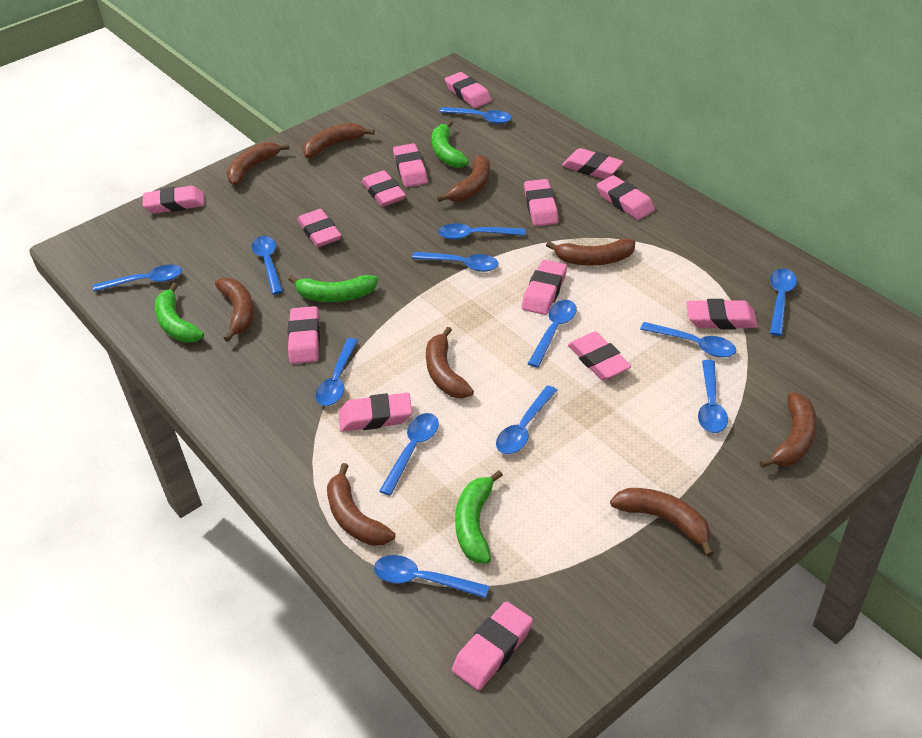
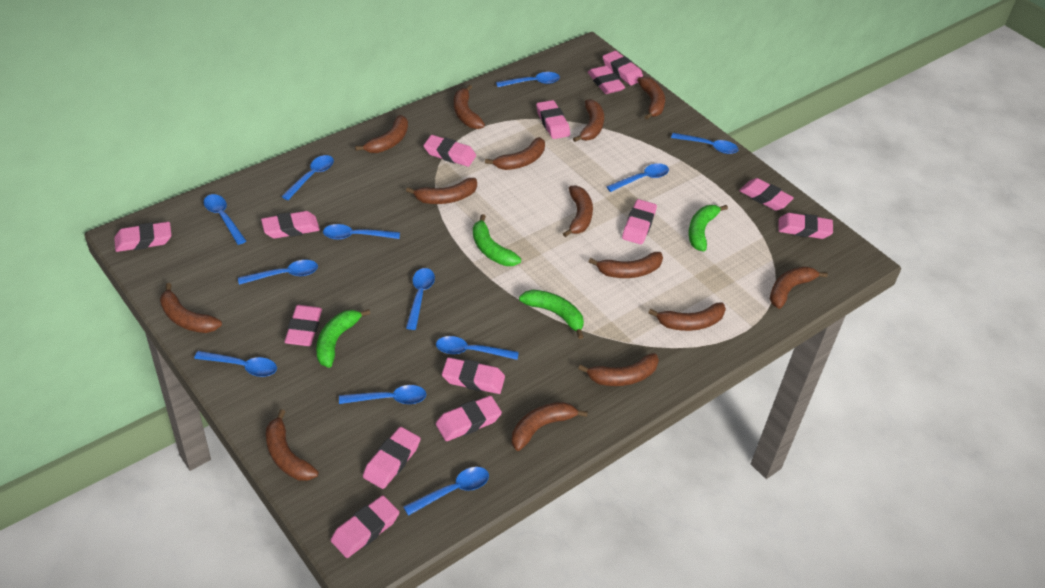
blue spoon: [93,265,182,292] [252,236,283,295] [316,338,358,406] [374,555,489,598] [379,413,439,496] [412,252,498,272] [438,223,525,240] [439,107,512,124] [496,385,557,454] [528,300,577,368] [640,322,736,358] [698,360,728,433] [770,269,797,336] = 13 -> [194,351,277,377] [203,194,246,245] [238,260,318,285] [281,155,334,200] [323,224,400,240] [339,385,426,404] [403,467,489,516] [406,268,435,330] [436,336,519,360] [496,72,560,87] [606,163,669,192] [671,133,738,154] = 12
brown banana: [215,278,254,342] [227,142,290,185] [303,123,375,158] [327,463,395,546] [426,327,474,399] [437,155,490,202] [546,238,635,266] [610,488,714,557] [759,392,817,468] = 9 -> [160,283,222,333] [266,409,319,481] [355,115,408,153] [406,178,477,204] [454,85,485,129] [485,137,545,170] [512,402,588,451] [563,185,593,237] [573,99,604,142] [578,353,659,386] [589,252,663,278] [637,76,665,120] [648,302,726,331] [770,266,828,309] = 14

